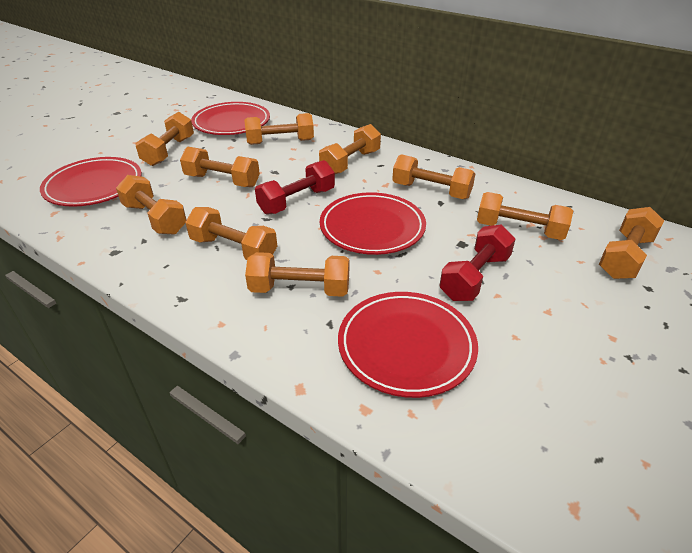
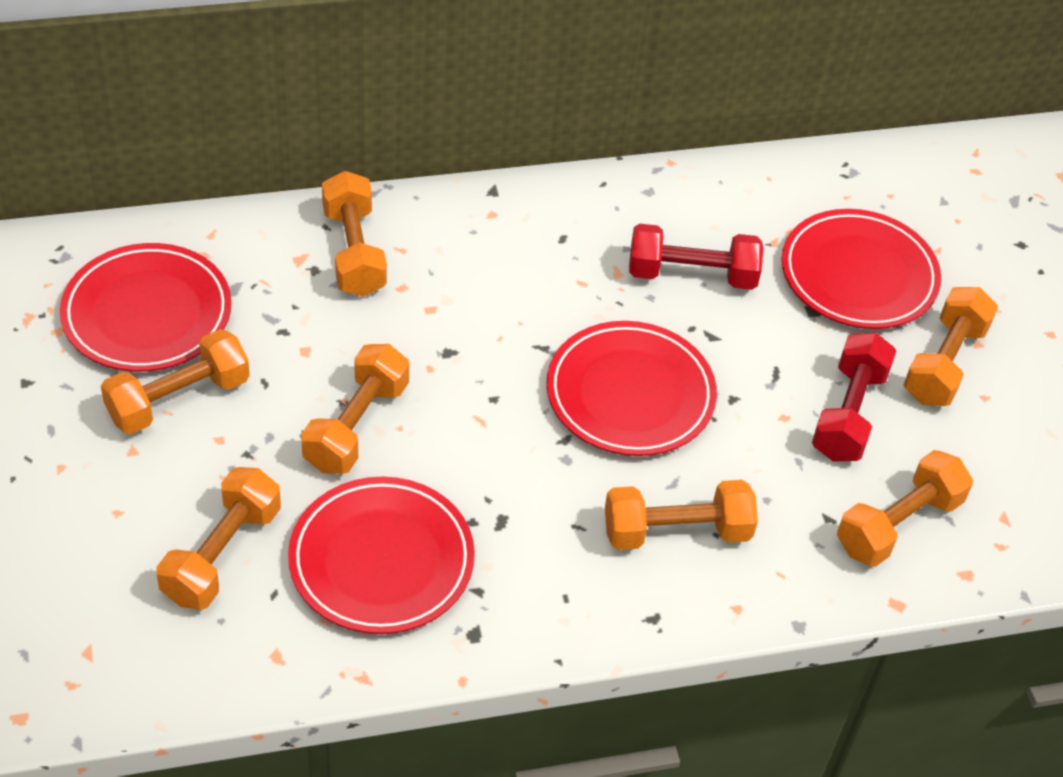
orange dumbbell: [116,175,186,235] [135,112,194,166] [180,147,260,187] [185,207,277,260] [244,113,314,145] [245,252,349,297] [319,124,381,174] [392,154,476,199] [477,192,573,240] [599,207,664,279] = 10 -> [101,329,250,434] [156,467,281,610] [301,344,409,474] [322,171,387,297] [605,480,758,550] [837,450,973,567] [904,287,998,406] = 7

